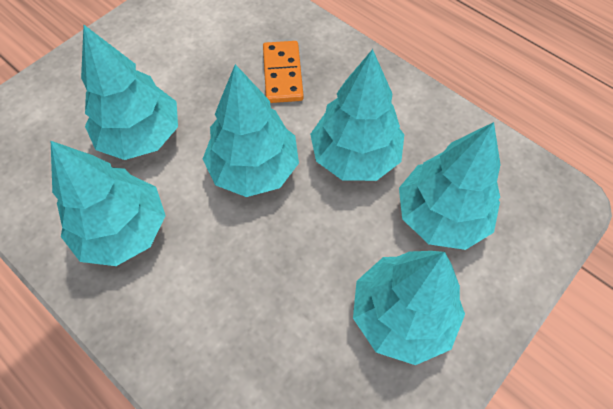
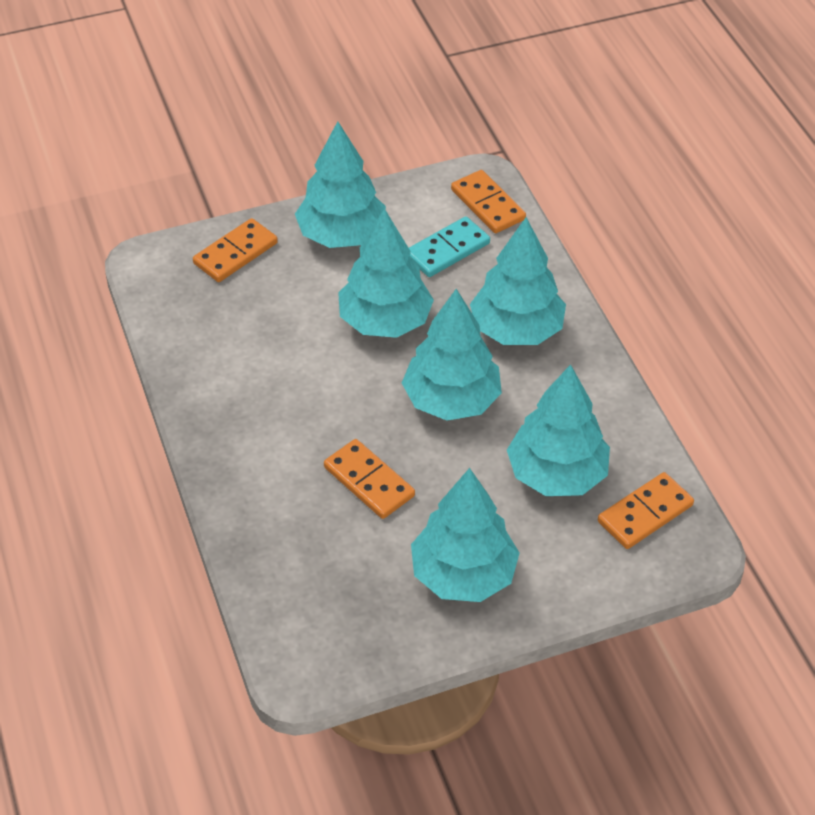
orange domino: [263,41,304,103] = 1 -> [193,218,278,282] [324,439,415,519] [451,170,526,233] [598,472,694,549] = 4
turquoise domino: none = 0 -> [409,216,490,277] = 1

